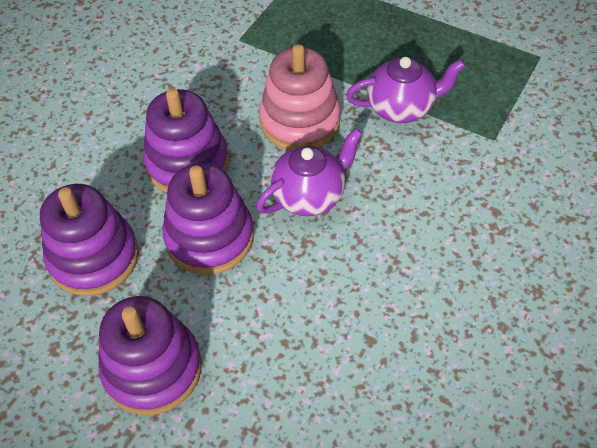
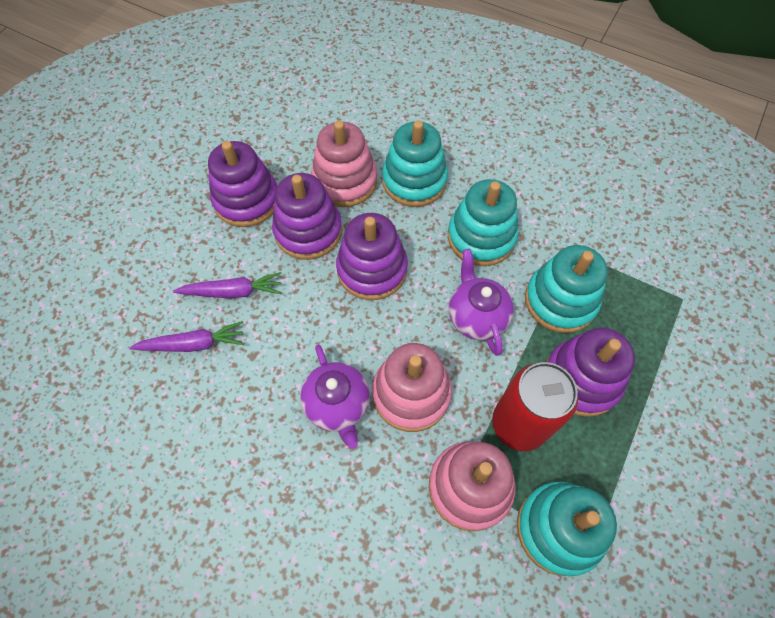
pink stacking toy: [259,44,341,150] = 1 -> [311,121,377,207] [372,343,452,432] [429,441,516,532] = 3
purple carrot: none = 0 -> [129,321,244,352] [173,272,282,299] = 2
red can: none = 0 -> [492,362,578,451] = 1
turquoise stacking toy: none = 0 -> [382,121,448,207] [448,179,518,266] [517,482,617,576] [525,245,608,333] = 4

